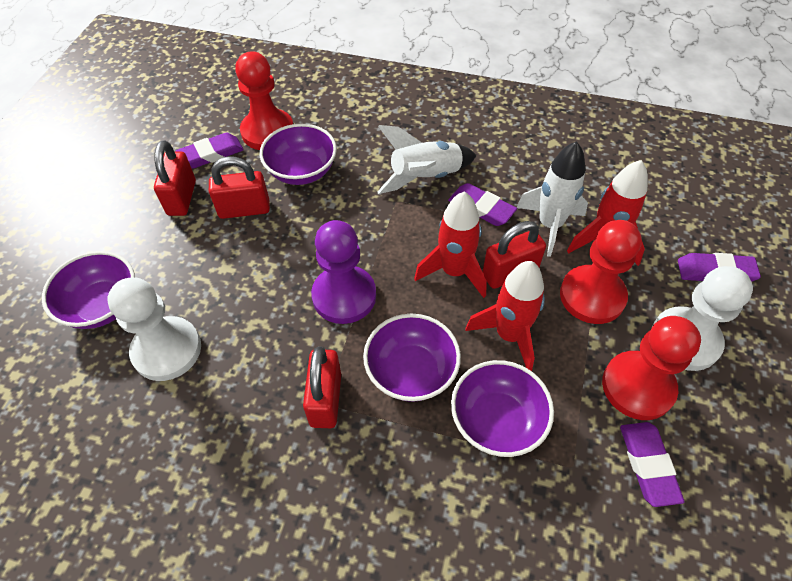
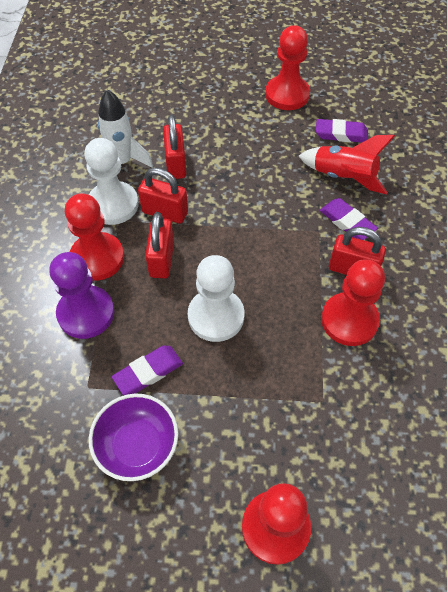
purple bowl: [42,251,135,329] [260,124,337,185] [363,314,461,402] [451,360,554,457] = 4 -> [89,394,178,481] = 1
purple eraser: [176,133,244,169] [448,183,517,226] [620,422,684,507] [678,253,761,282] = 4 -> [112,346,183,395] [316,119,368,142] [320,198,378,240] = 3
red pawn: [235,51,293,150] [560,220,642,324] [602,316,701,420] = 3 -> [65,193,124,281] [242,483,311,565] [265,25,310,110] [321,259,385,346] = 4
red rocket: [414,191,487,298] [465,261,545,371] [567,160,648,266] = 3 -> [299,135,395,195] = 1
white rocket: [377,125,477,194] [516,141,588,257] = 2 -> [98,89,153,168] = 1

